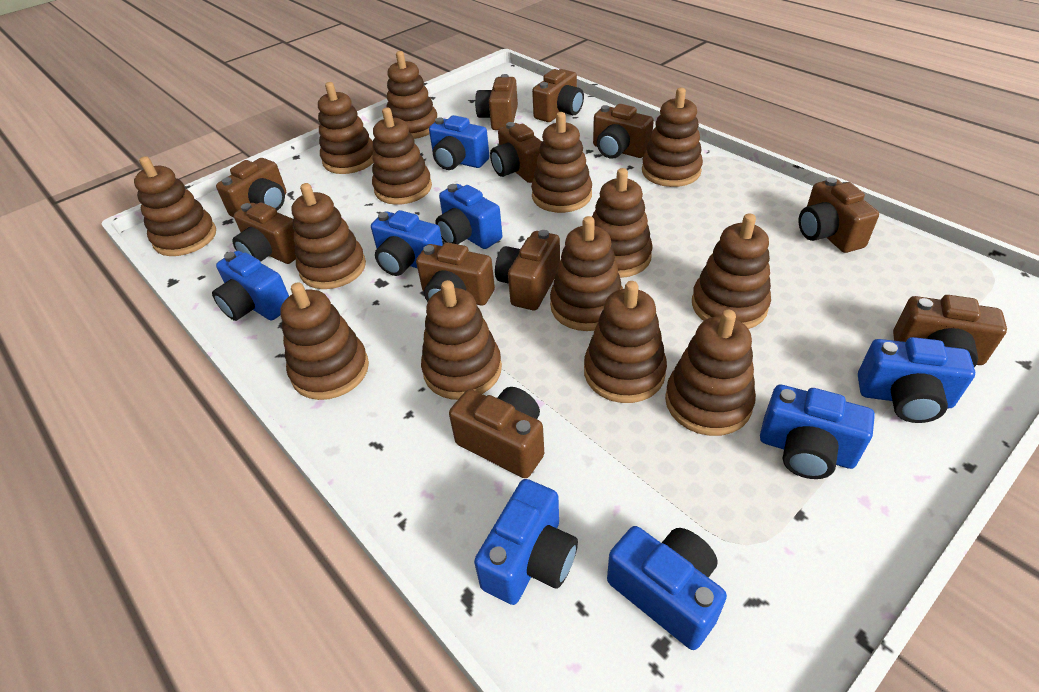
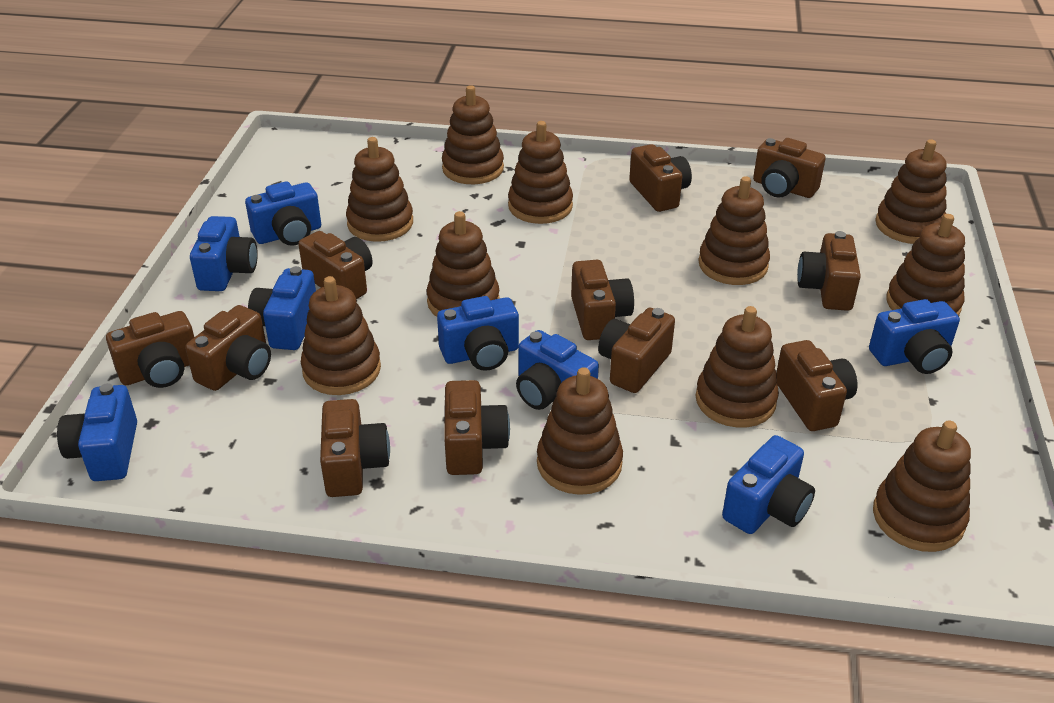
brown stacking toy: [134,156,216,256] [280,282,369,400] [292,183,366,289] [318,82,374,174] [372,107,432,205] [386,51,437,139] [421,280,502,400] [531,112,592,213] [550,216,623,331] [584,281,667,403] [592,168,653,278] [642,87,703,187] [665,310,756,436] [692,213,771,329] = 14 -> [301,276,381,395] [346,137,413,242] [427,211,500,317] [442,85,504,184] [508,121,573,224] [537,367,623,495] [695,306,779,428] [698,176,770,285] [873,420,971,552] [875,139,947,244] [886,214,965,316] = 11

